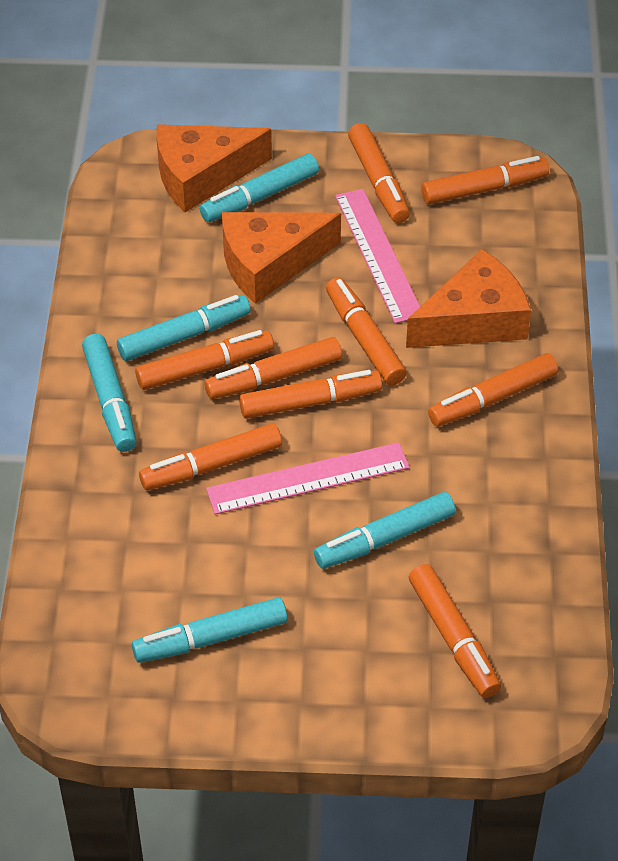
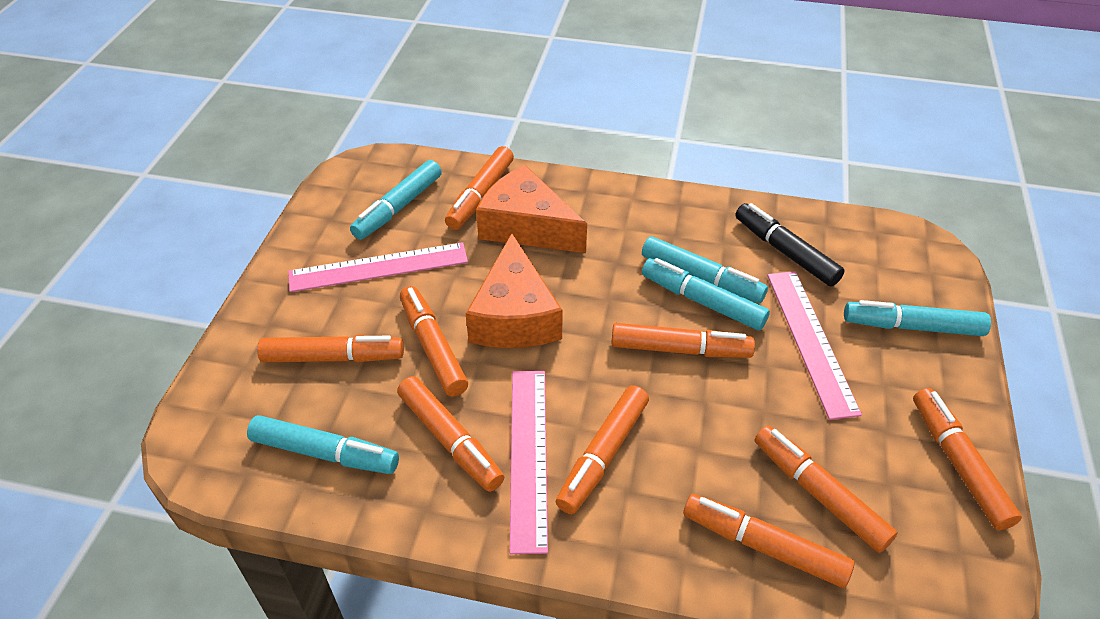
black marker: none = 0 -> [735,203,845,286] = 1
orange cheese: [157,124,272,212] [222,212,341,304] [406,249,531,348] = 3 -> [466,234,563,348] [476,165,587,253] = 2
pink ruler: [206,442,410,515] [335,189,420,324] = 2 -> [288,242,468,292] [510,371,548,554] [767,271,862,420] = 3

